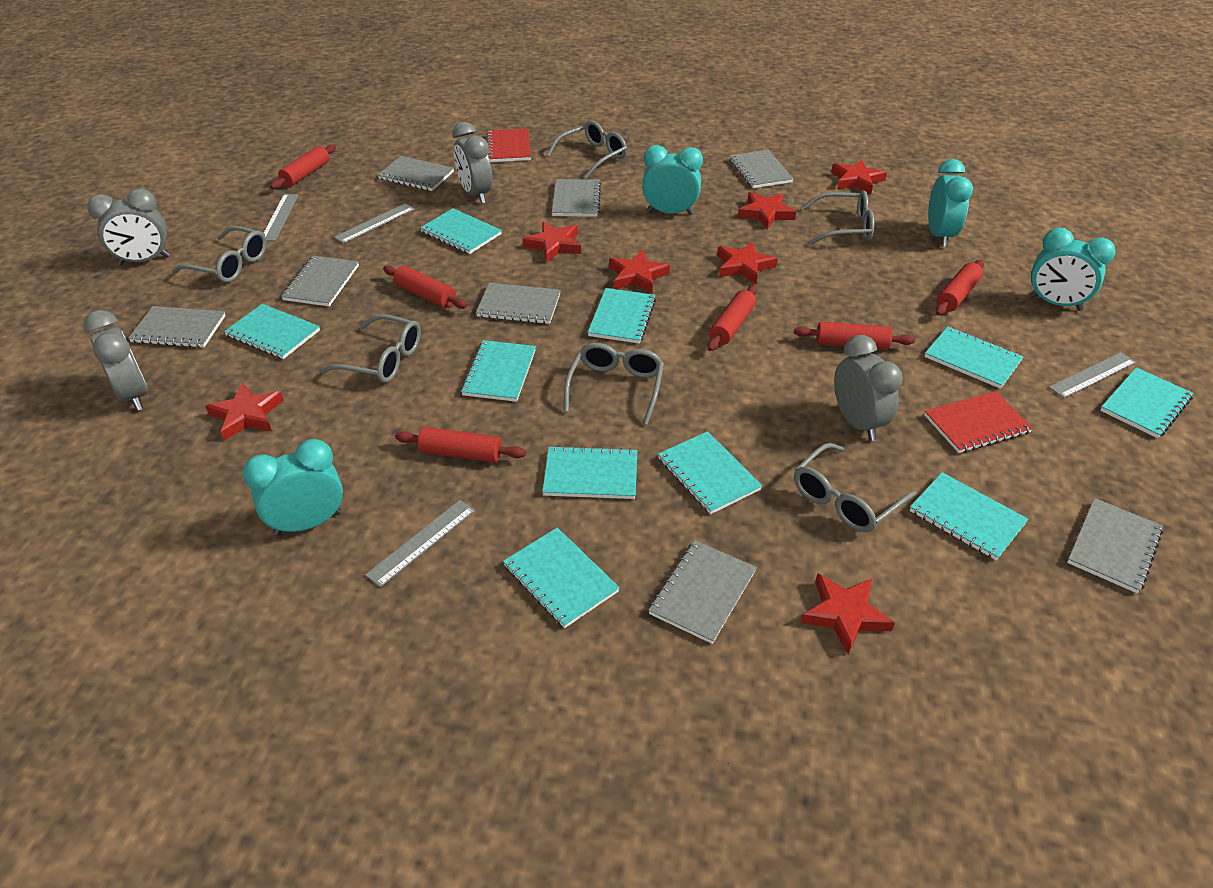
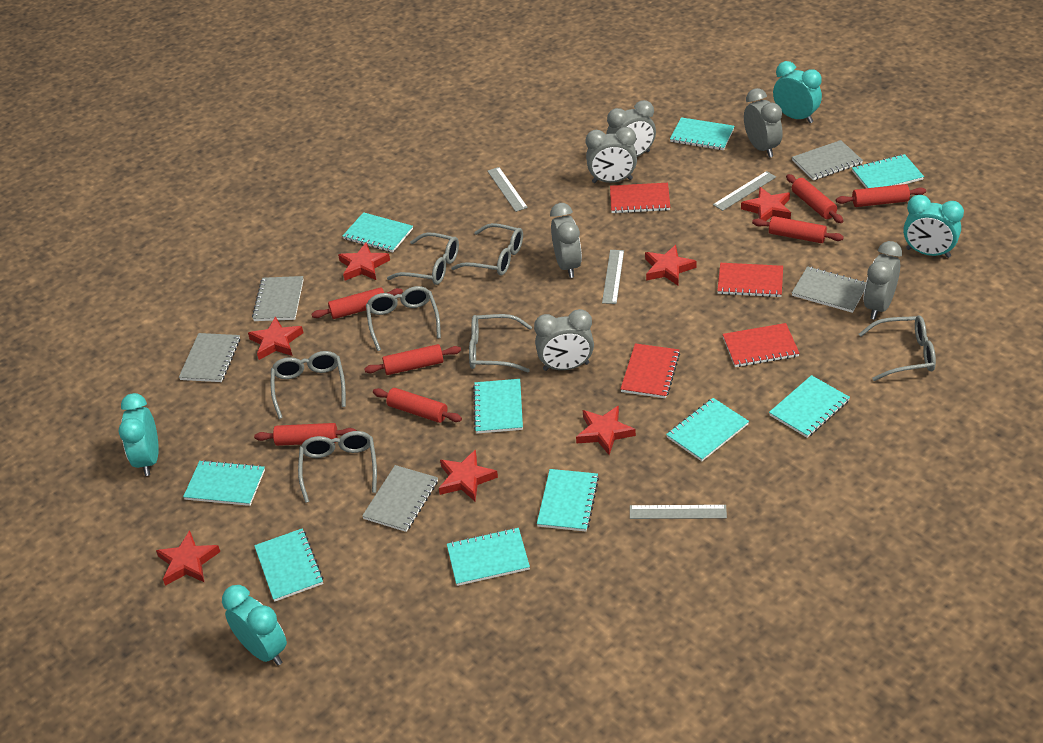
grey clock: [83,310,148,411] [87,189,170,265] [452,122,492,204] [834,335,903,441] = 4 -> [534,309,594,371] [550,203,582,278] [586,127,637,183] [606,100,656,157] [744,88,783,158] [864,241,902,320] = 6
grey glasses: [172,226,267,283] [320,314,421,383] [547,120,627,179] [564,343,664,425] [794,443,916,532] [801,190,874,245] = 6 -> [271,351,346,419] [298,431,377,503] [366,286,441,351] [387,232,459,285] [451,223,523,275] [469,314,532,373] [859,316,936,381] = 7
grey notebook: [128,306,226,348] [281,256,359,306] [378,156,454,191] [476,283,561,324] [552,179,601,217] [648,540,757,644] [730,150,794,188] [1067,498,1163,593] = 8 -> [179,333,240,382] [252,276,304,321] [362,465,438,532] [792,140,863,180] [792,266,866,313] = 5
red notebook: [486,128,531,162] [924,391,1033,453] = 2 -> [610,183,670,213] [620,343,680,398] [717,263,783,297] [722,323,800,367] = 4
red rolling pin: [270,144,336,189] [383,265,467,309] [395,427,526,463] [707,285,757,351] [794,321,915,350] [935,260,984,315] = 6 -> [254,423,357,446] [311,287,403,319] [364,344,461,375] [373,388,462,423] [752,216,844,243] [786,174,843,223] [836,184,926,207] = 7

